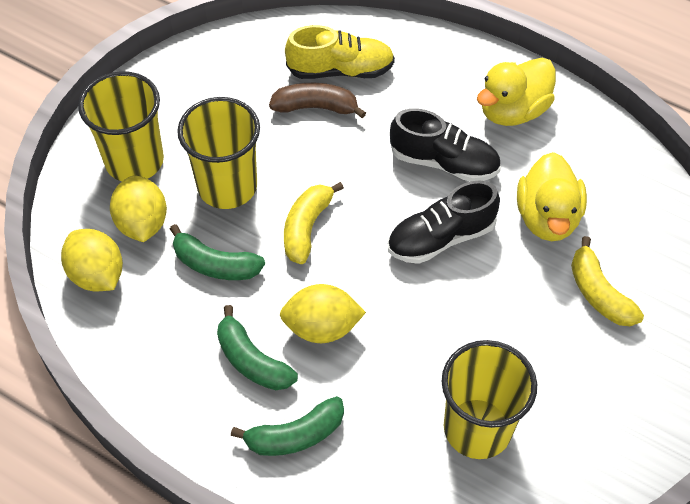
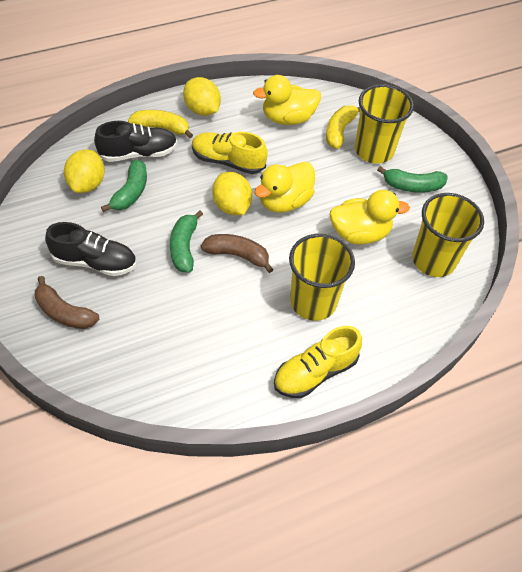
brown banana: [269,83,366,118] = 1 -> [34,276,99,329] [201,234,274,273] = 2
yellow duck: [477,58,556,126] [517,152,587,241] = 2 -> [253,75,321,125] [254,162,315,213] [329,190,410,245] = 3
yellow shoe: [285,25,395,79] = 1 -> [192,132,268,174] [274,326,362,398] = 2

